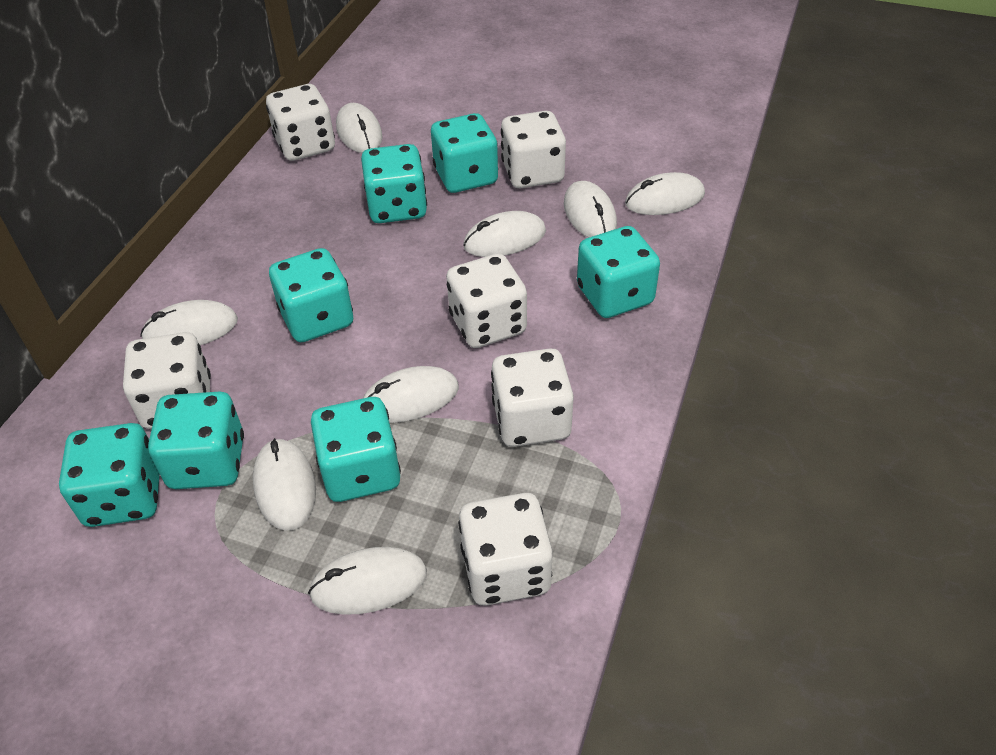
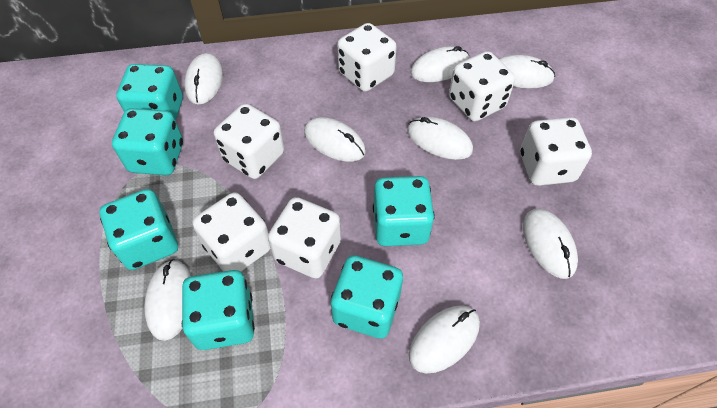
turquoise dice: [59,423,160,527] [148,392,244,489] [269,248,353,342] [311,397,401,502] [361,144,427,223] [431,113,498,193] [577,226,660,318] = 7 -> [100,189,178,270] [112,108,183,175] [116,64,183,120] [182,270,255,350] [331,255,403,339] [373,176,435,246] = 6

